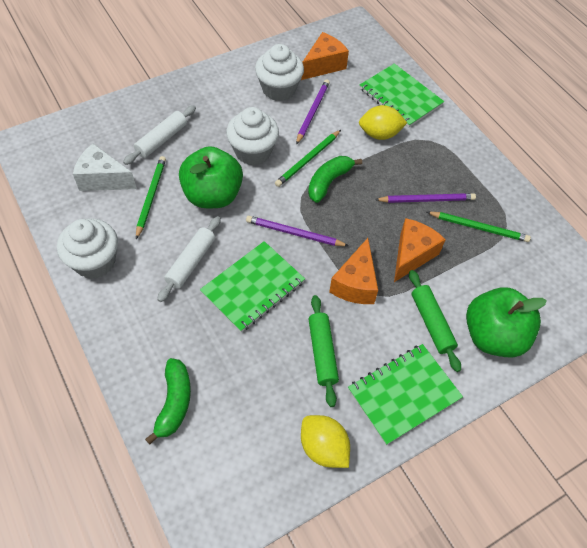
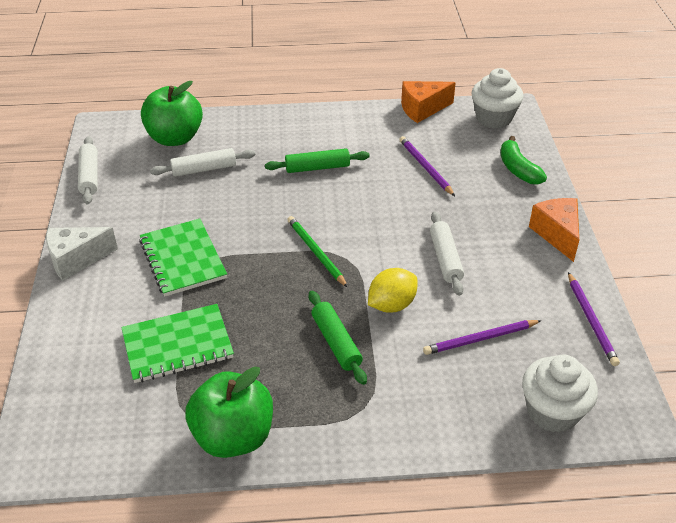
green banana: [145,358,191,444] [308,156,362,203] = 2 -> [500,136,547,184] = 1
green notebook: [200,241,305,332] [348,344,463,445] [360,63,444,128] = 3 -> [121,304,234,383] [139,218,227,297] = 2
green pencil: [136,156,166,239] [275,130,341,187] [427,212,531,242] = 3 -> [287,216,348,288] = 1
orange cheese: [301,32,349,80] [329,238,378,304] [394,218,446,282] = 3 -> [401,81,456,123] [529,198,579,262] = 2
white cupcake: [57,218,118,279] [226,107,279,165] [255,44,304,101] = 3 -> [471,68,523,129] [522,355,598,433] = 2
white rolling pin: [123,105,196,165] [157,216,221,302] = 2 -> [78,137,98,204] [150,148,255,177] [430,211,464,296] = 3
yellow lemon: [301,415,350,468] [359,105,407,140] = 2 -> [368,268,418,313] = 1

